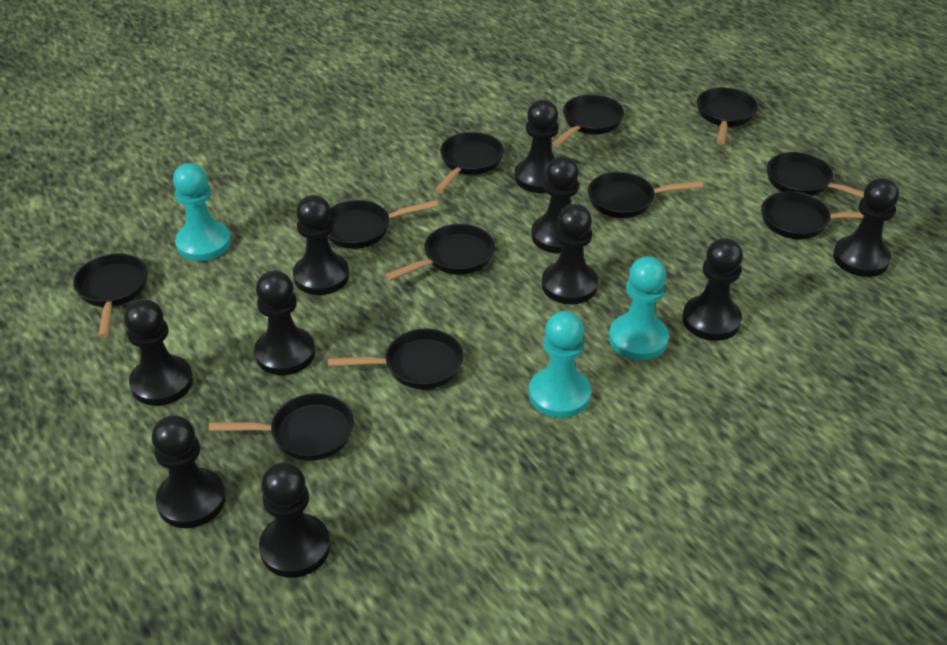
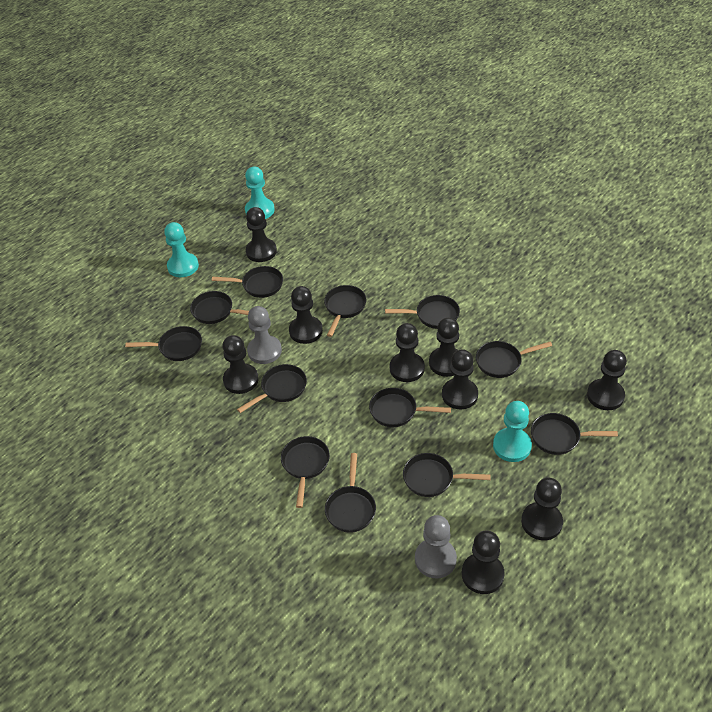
black pan: [73,253,148,338] [209,393,354,461] [327,200,438,249] [328,328,464,389] [385,224,495,281] [435,132,504,193] [552,94,624,147] [588,172,703,218] [697,87,758,145] [761,191,864,239] [767,152,864,198] = 11 -> [125,326,202,361] [190,291,249,324] [212,266,283,298] [237,364,307,413] [281,436,330,508] [324,285,366,337] [325,453,376,533] [369,388,451,427] [385,295,460,329] [403,453,491,497] [476,341,552,378] [531,413,618,455] = 12
black pawn: [124,299,193,406] [152,415,226,528] [254,270,315,375] [259,462,330,578] [293,195,349,295] [515,100,559,193] [531,156,579,253] [542,204,598,304] [683,238,743,341] [833,178,899,277] = 10 -> [222,335,259,394] [246,207,277,262] [289,286,323,344] [390,323,425,382] [429,318,459,377] [442,349,478,409] [462,530,505,594] [521,478,563,540] [587,350,627,410] = 9
grey pawn: none = 0 -> [247,306,282,364] [415,515,457,579] = 2

